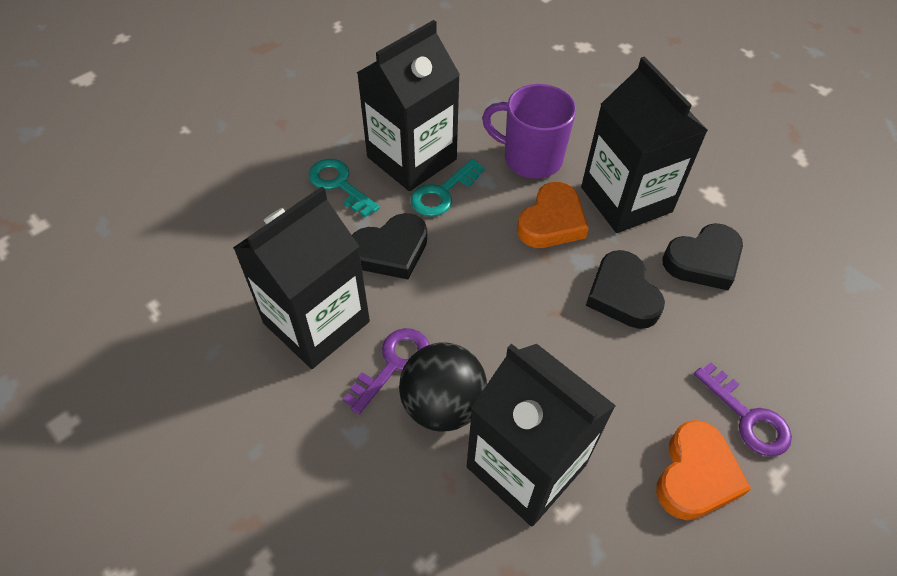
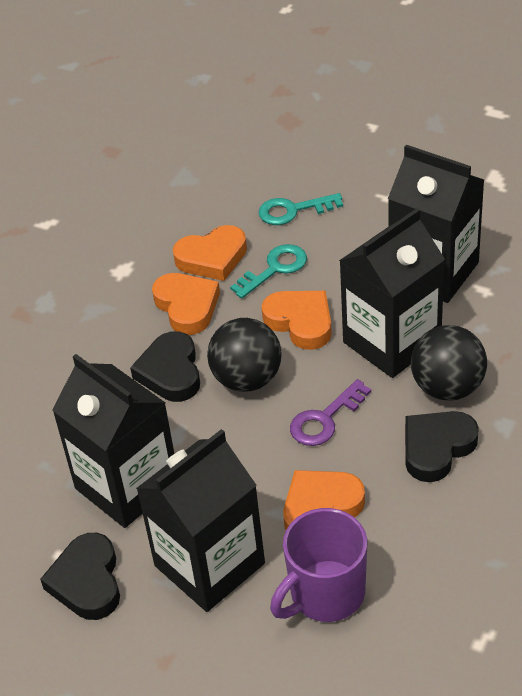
black ball: [399,342,487,432] = 1 -> [207,318,282,392] [411,325,487,401] = 2
orange heart: [517,182,589,248] [656,420,751,520] = 2 -> [152,273,220,335] [173,225,247,281] [261,291,332,350] [283,470,365,530] = 4
purple key: [343,328,430,414] [694,362,792,456] = 2 -> [290,379,371,446] = 1

